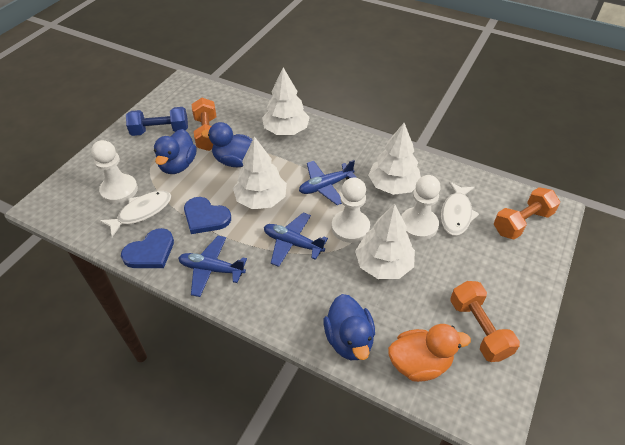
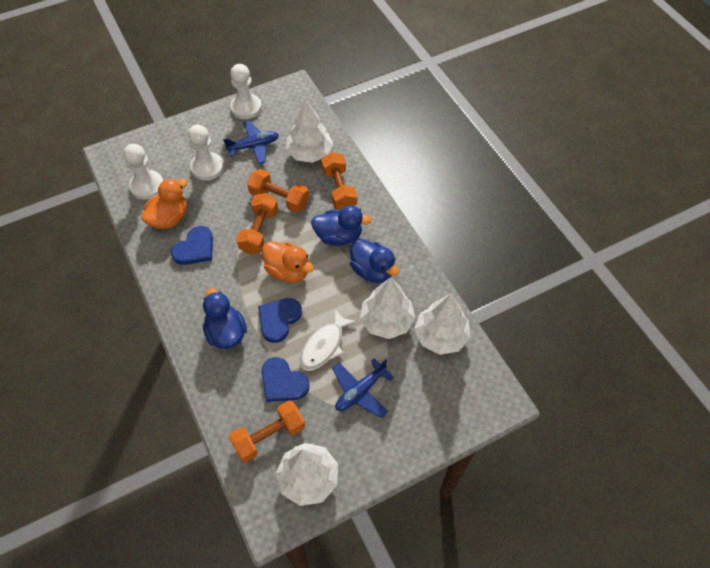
blue dumbbell: [126,107,188,136] = 1 -> none = 0
blue heart: [121,228,174,268] [184,197,231,234] = 2 -> [171,226,213,265] [258,298,302,343] [261,357,310,402] = 3
blue plane: [178,236,247,297] [264,212,328,267] [299,160,357,205] = 3 -> [223,121,279,164] [332,358,394,418] = 2
orange duck: [388,324,471,382] = 1 -> [141,178,187,229] [262,241,314,282] = 2
orange dumbbell: [192,98,216,151] [450,281,520,362] [494,187,560,240] = 3 -> [229,400,305,463] [236,193,278,254] [247,169,309,213] [321,152,357,210] = 4
white fish: [99,191,171,237] [441,181,479,235] = 2 -> [299,309,357,371] = 1

